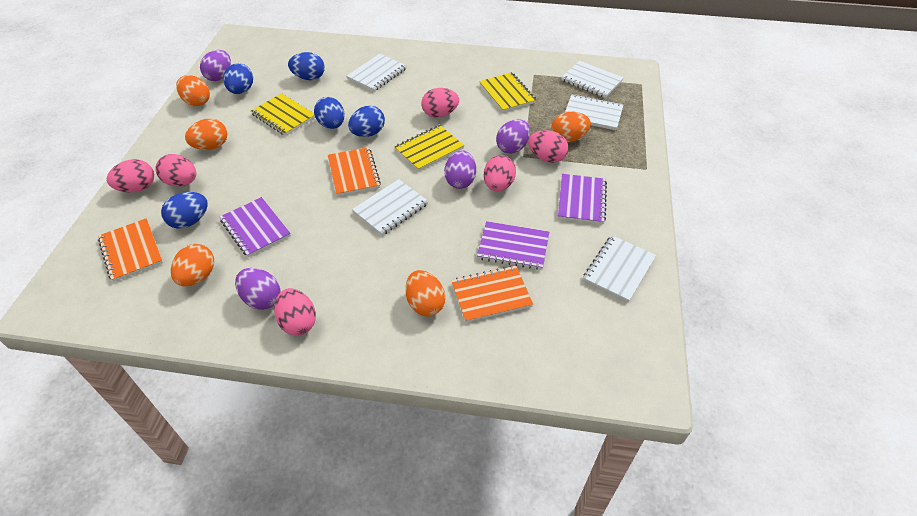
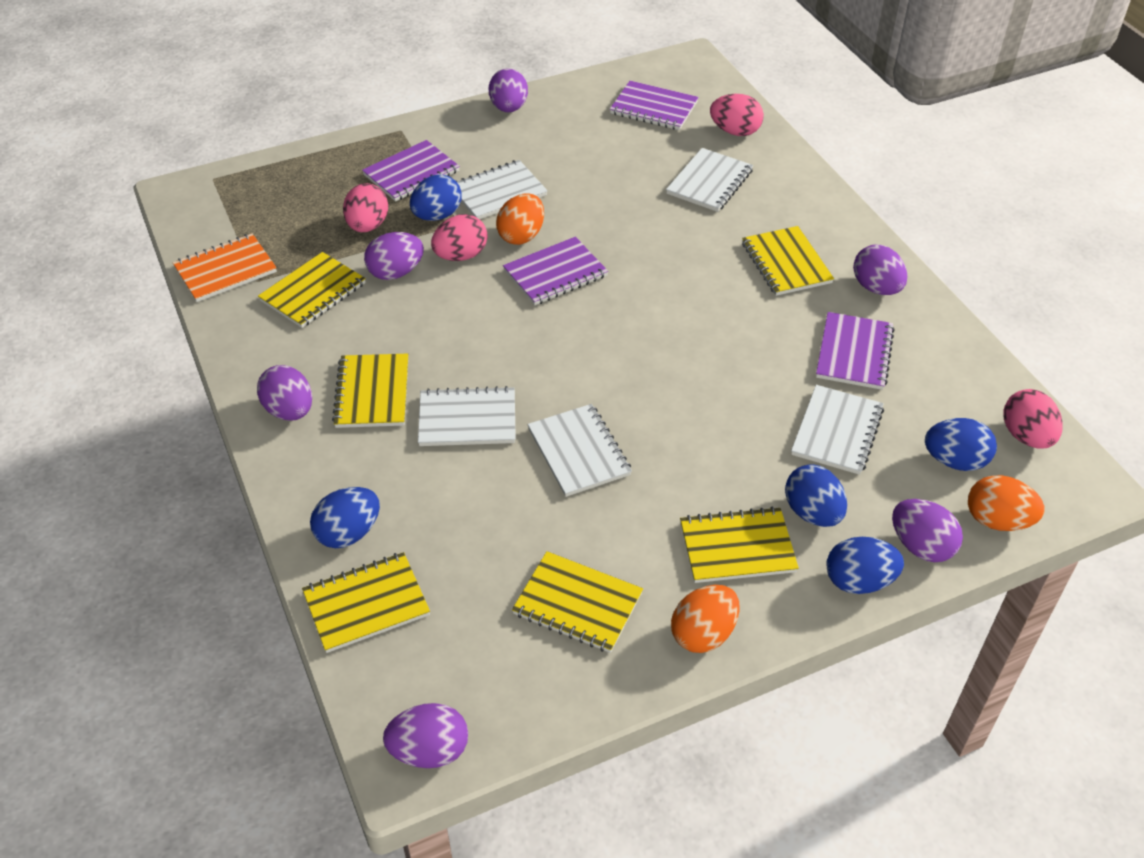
orange egg: [171,244,214,286] [176,75,210,106] [185,119,227,150] [406,270,445,316] [551,112,591,142] = 5 -> [496,193,544,245] [671,585,740,653] [968,475,1044,531] = 3
orange notebook: [98,218,163,282] [328,147,381,196] [451,265,533,322] = 3 -> [173,233,277,302] = 1
pink egg: [106,159,154,192] [155,154,196,186] [274,288,316,336] [421,88,459,118] [484,155,516,191] [528,130,568,163] = 6 -> [343,183,388,232] [431,214,488,261] [710,94,764,136] [1003,389,1063,449] = 4
purple egg: [200,50,231,81] [235,268,281,310] [444,150,476,189] [496,119,530,154] = 4 -> [257,365,312,421] [364,232,424,280] [383,703,468,768] [489,68,528,112] [853,245,907,295] [892,499,963,562] = 6
purple notebook: [220,197,291,257] [477,221,549,270] [558,174,607,224] = 3 -> [362,140,460,202] [503,237,608,305] [610,81,698,130] [816,312,895,390] = 4
yellow notebook: [251,93,315,136] [394,125,464,171] [479,72,537,112] = 3 -> [258,252,366,328] [302,552,430,653] [332,354,408,428] [512,551,643,653] [680,507,799,583] [742,226,834,296] = 6

